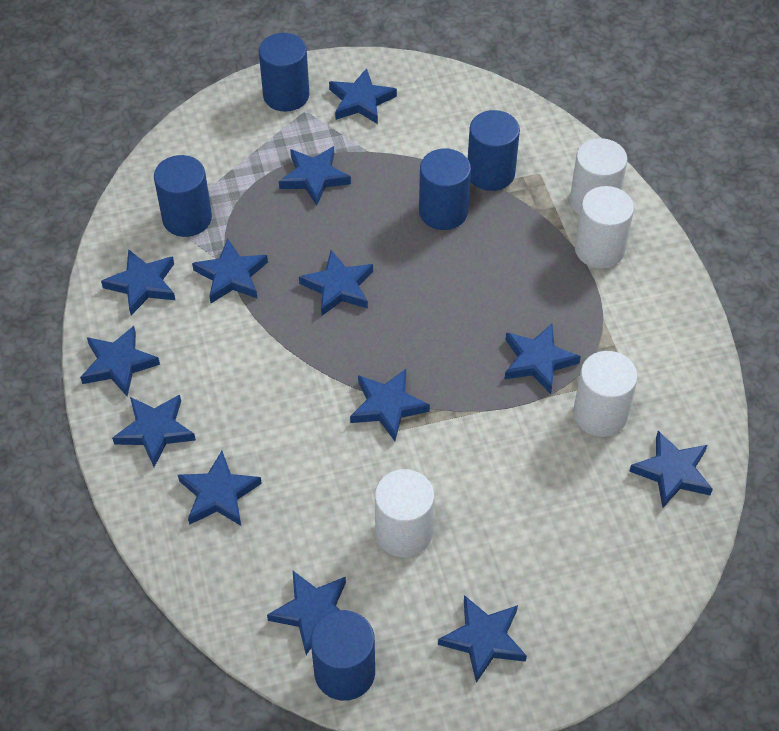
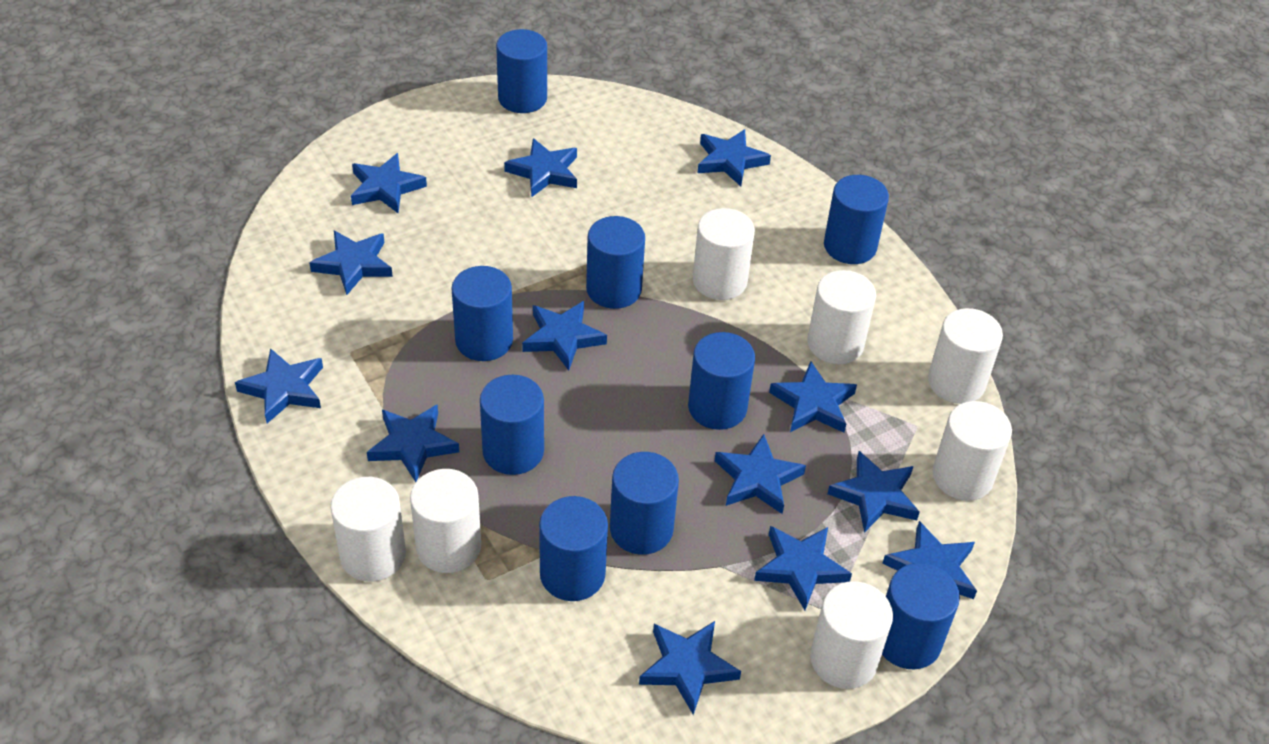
blue cylinder: [154,155,212,237] [259,33,309,112] [311,610,375,701] [419,149,471,230] [468,110,520,191] = 5 -> [452,266,513,361] [480,375,544,475] [496,29,547,113] [539,496,608,601] [586,216,645,309] [610,452,679,555] [688,332,755,430] [824,175,889,264] [882,563,960,670] = 9
white cylinder: [375,469,435,557] [570,138,627,215] [573,351,638,437] [575,186,634,269] = 4 -> [330,477,406,582] [410,469,481,573] [693,208,755,300] [808,270,876,364] [810,581,893,689] [928,308,1003,404] [932,401,1012,501] = 7

